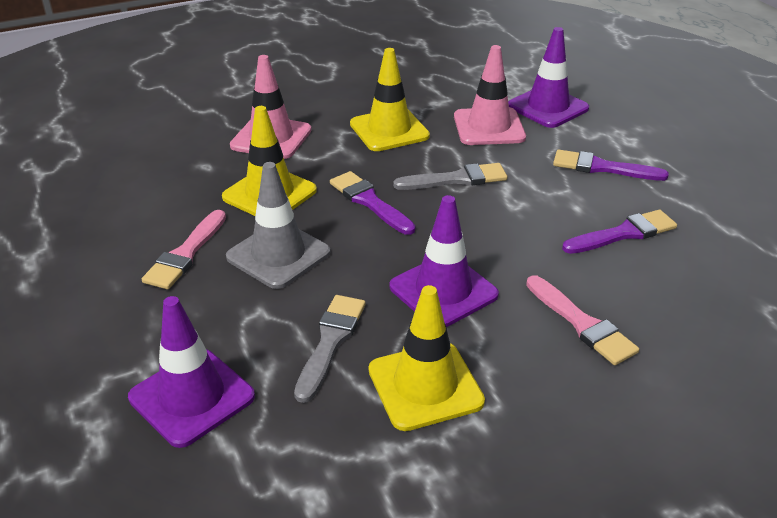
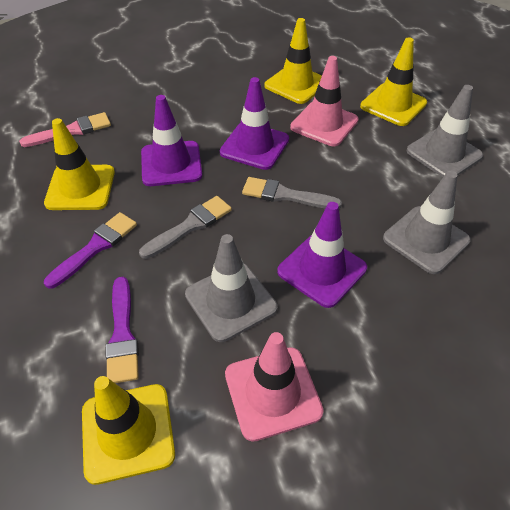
grey traffic cone: [226,162,331,289] = 1 -> [185,234,277,342] [383,171,471,274] [407,85,483,177] = 3
pink brush: [142,210,226,289] [526,275,639,365] = 2 -> [19,112,111,147] = 1
purple brush: [330,171,415,235] [553,150,669,181] [562,210,677,254] = 3 -> [44,212,137,289] [106,277,139,383] = 2
yellow traffic cone: [222,106,317,216] [350,48,430,151] [368,285,485,431] = 3 -> [44,118,115,210] [82,376,175,485] [264,18,322,104] [360,37,427,126] = 4

